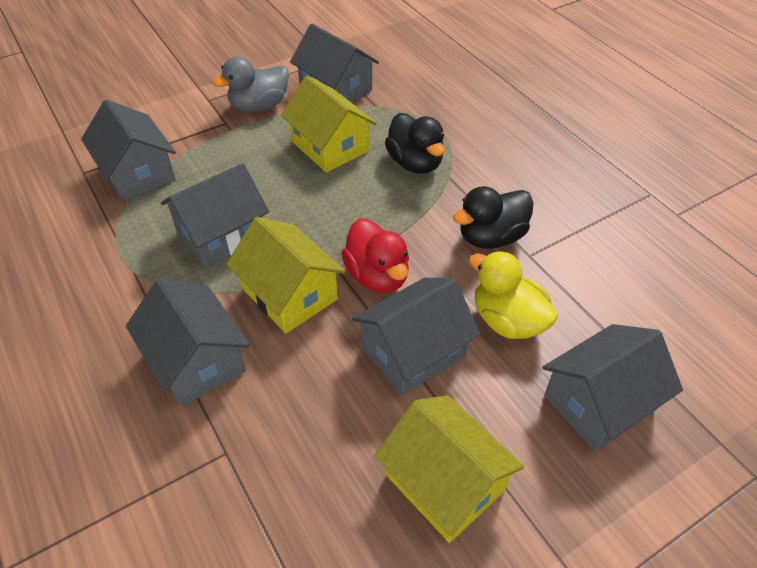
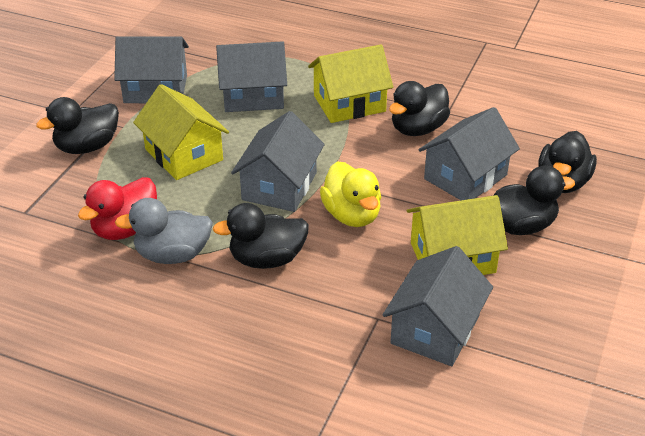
black duck: [385,113,445,174] [453,186,534,249] = 2 -> [36,97,119,154] [212,203,309,269] [389,81,450,136] [493,165,575,235] [538,131,597,193] = 5
grey house: [81,100,176,201] [126,279,250,407] [161,163,269,267] [290,24,379,103] [352,278,480,396] [543,324,683,451] = 6 -> [114,36,189,103] [216,41,287,112] [231,111,325,212] [383,246,493,366] [418,107,520,200] = 5

